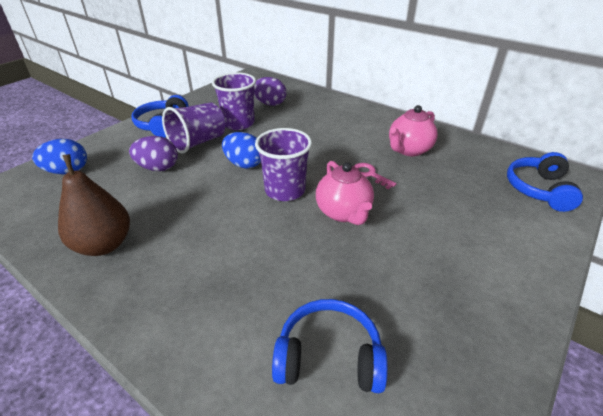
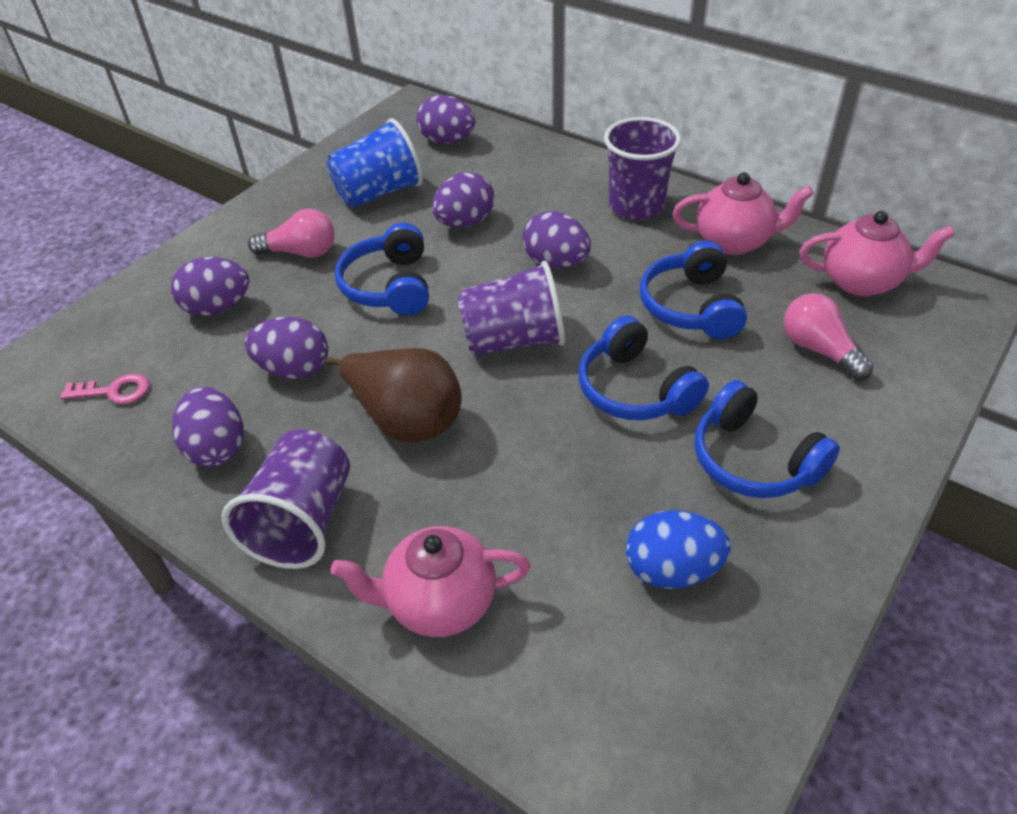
blue cup: none = 0 -> [327,118,423,208] = 1
blue egg: [32,139,87,174] [222,132,261,169] = 2 -> [626,510,731,589] = 1
blue headphones: [131,95,189,138] [272,299,388,393] [507,152,583,212] = 3 -> [335,223,429,315] [579,315,709,420] [640,241,747,339] [695,380,840,498] = 4
pink light bulb: none = 0 -> [248,209,335,258] [784,293,873,380] = 2
pink teapot: [316,161,374,225] [389,105,438,156] = 2 -> [331,526,531,637] [672,172,814,255] [800,211,955,296] = 3
purple egg: [129,136,178,171] [254,77,286,106] = 2 -> [171,257,249,316] [172,387,244,467] [245,317,328,379] [416,95,475,144] [432,172,494,227] [522,211,591,269] = 6

